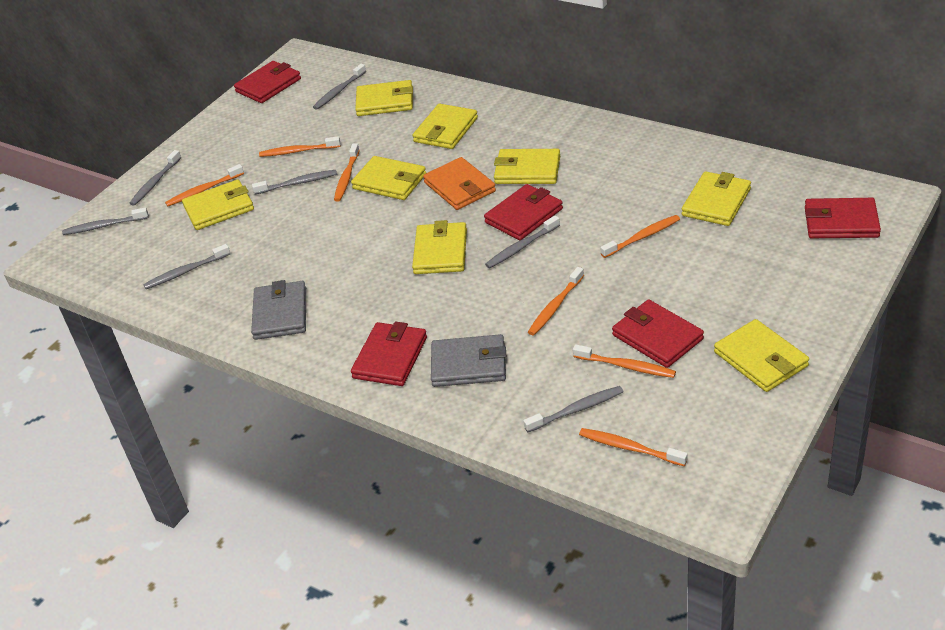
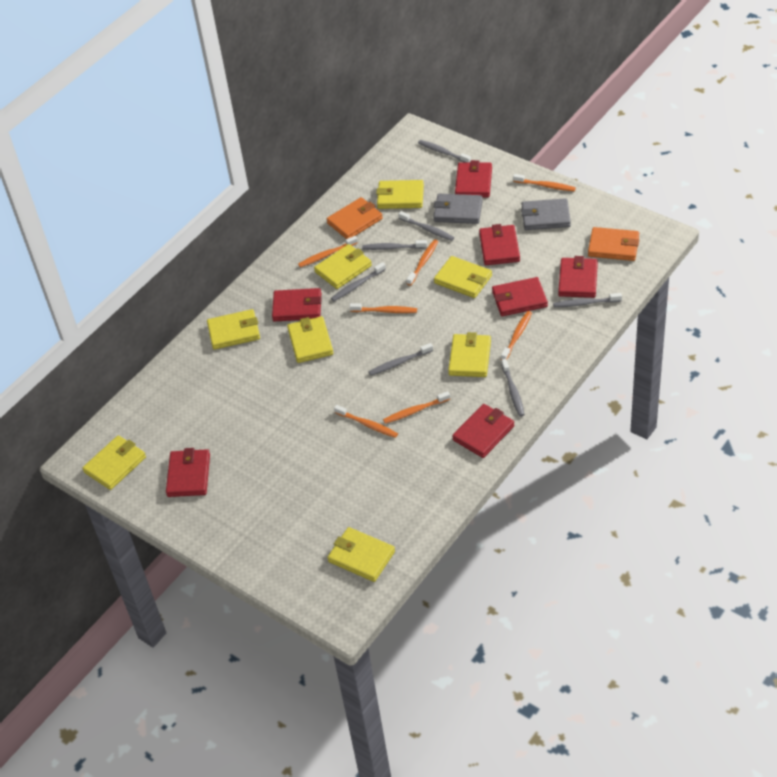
orange wallet: [423,157,496,210] = 1 -> [327,197,383,239] [588,227,639,261] = 2
red wallet: [234,61,301,103] [351,322,427,386] [484,184,563,240] [612,299,704,368] [805,198,881,238] = 5 -> [166,448,210,497] [272,288,322,322] [452,404,514,458] [455,160,492,198] [479,224,520,265] [492,277,548,316] [558,256,598,298] = 7

